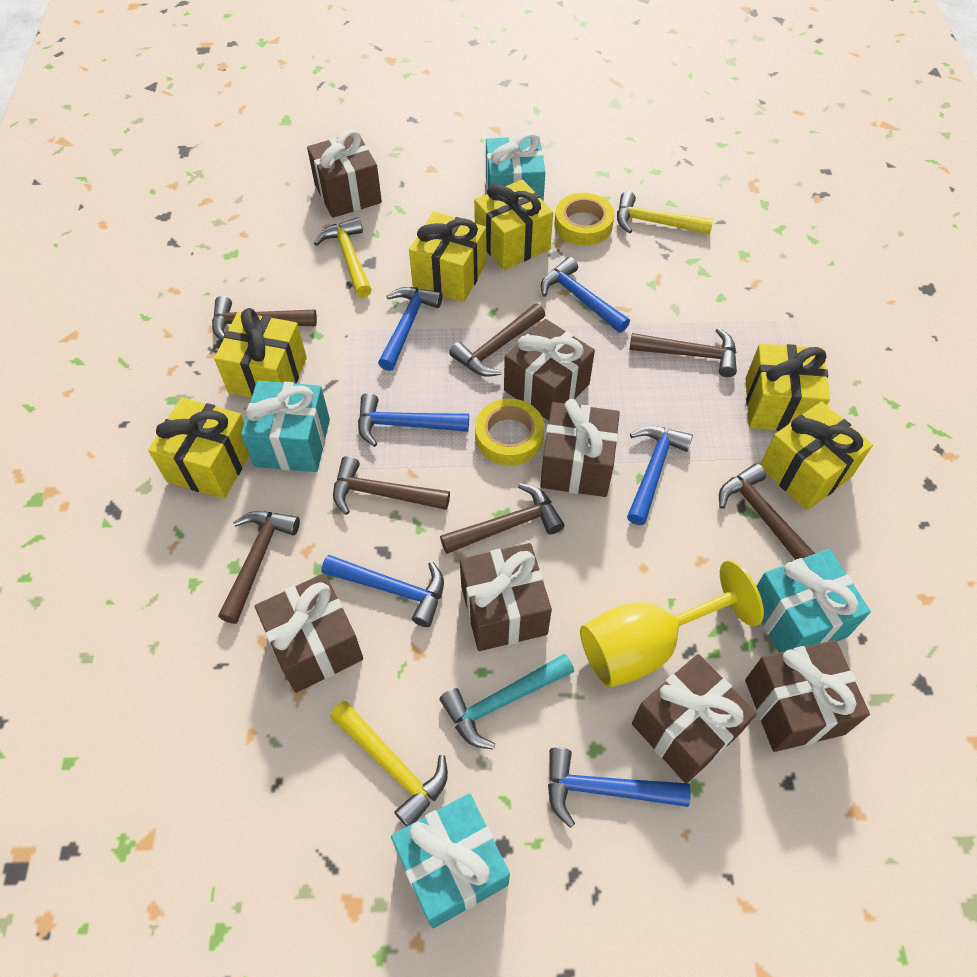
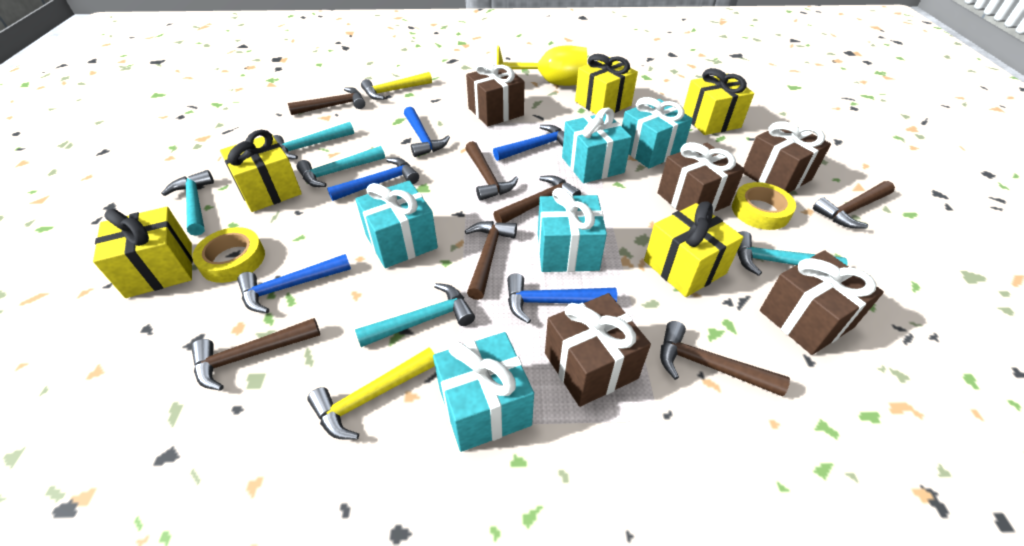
blue hammer: [322,555,444,627] [358,393,469,447] [378,287,442,371] [541,257,630,333] [548,747,691,828] [627,426,693,525] = 6 -> [237,254,351,313] [327,158,419,201] [404,107,450,157] [493,125,564,161] [507,273,617,324] = 5
brown gift: [255,573,363,693] [307,129,382,218] [460,543,552,651] [504,319,595,421] [540,399,620,497] [632,654,757,783] [745,640,870,752] = 7 -> [466,61,524,126] [545,293,651,407] [658,142,745,213] [743,121,831,193] [760,250,884,355] = 5
turquoise gift: [241,381,330,472] [391,793,510,928] [486,132,545,201] [756,549,871,653] = 4 -> [356,180,438,268] [433,332,534,452] [538,188,607,272] [562,108,632,183] [622,97,693,168] = 5
turquoise hammer: [440,654,574,750] = 1 -> [162,170,214,236] [273,122,354,160] [297,146,385,187] [355,283,475,347] [737,231,847,276] = 5
yellow gift: [148,397,249,499] [214,308,307,398] [409,212,486,302] [474,179,553,270] [745,343,830,431] [760,401,873,510] = 6 -> [93,207,193,298] [220,130,302,212] [575,54,638,114] [644,201,743,297] [683,68,754,135] = 5
yellow hammer: [314,217,372,298] [330,701,448,827] [617,191,713,234] = 3 -> [307,348,435,440] [361,72,432,100] = 2

